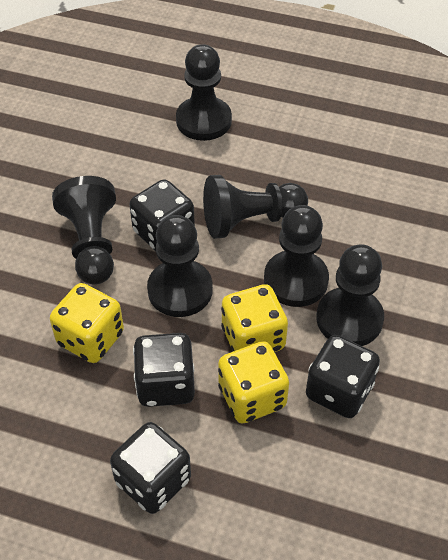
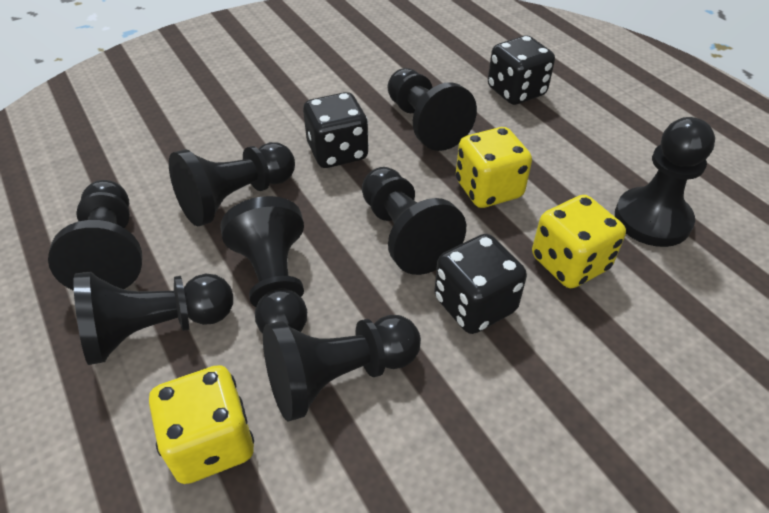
black dice: [110,422,191,514] [129,179,195,251] [133,333,195,407] [306,335,380,418] = 4 -> [303,92,369,168] [434,234,527,334] [488,35,555,105] = 3
black pawn: [52,176,116,285] [147,215,213,317] [176,44,232,141] [203,175,308,239] [264,205,329,307] [316,244,384,346] = 6 -> [48,180,142,291] [74,271,233,365] [169,142,295,226] [220,196,307,333] [263,315,421,422] [362,167,466,275] [388,68,477,151] [615,117,715,247] = 8

